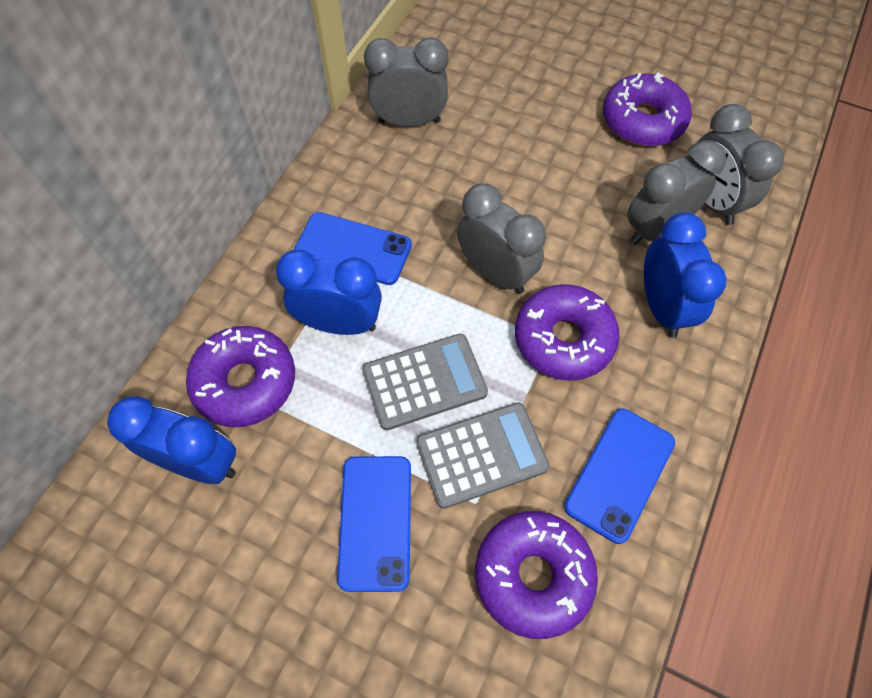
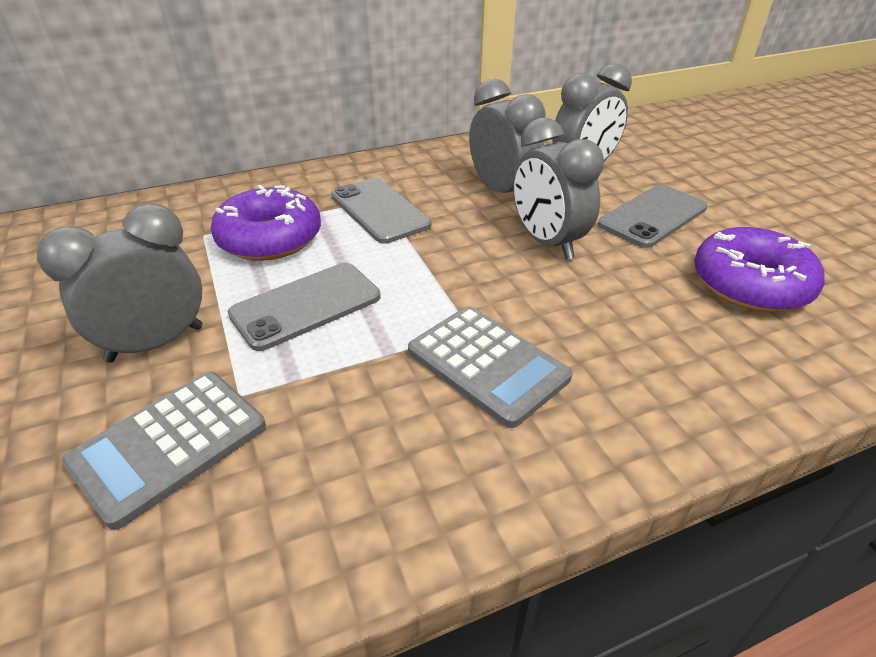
blue clock: [107,396,236,484] [276,250,382,335] [644,212,727,338] = 3 -> none = 0
blue phone: [294,212,412,285] [337,456,411,592] [564,409,675,544] = 3 -> none = 0
grey phone: none = 0 -> [228,263,381,351] [331,178,431,244] [598,184,708,248] = 3
purple donut: [186,326,295,427] [475,511,598,639] [515,284,620,381] [603,73,692,146] = 4 -> [211,185,321,261] [694,227,825,312] = 2

